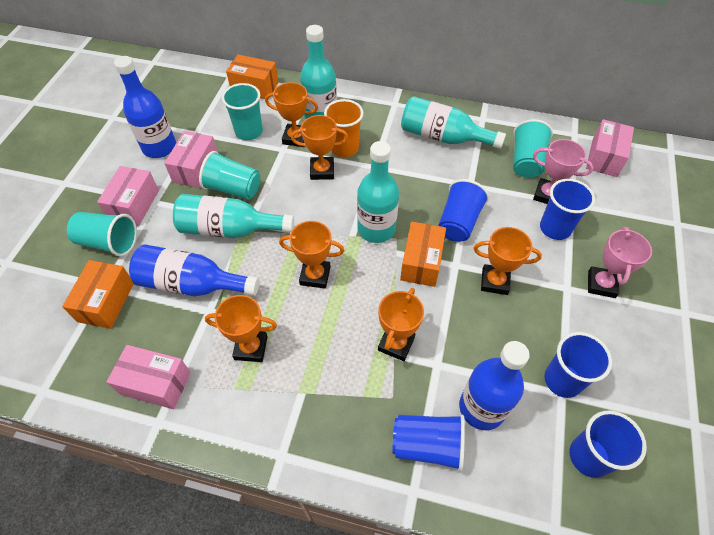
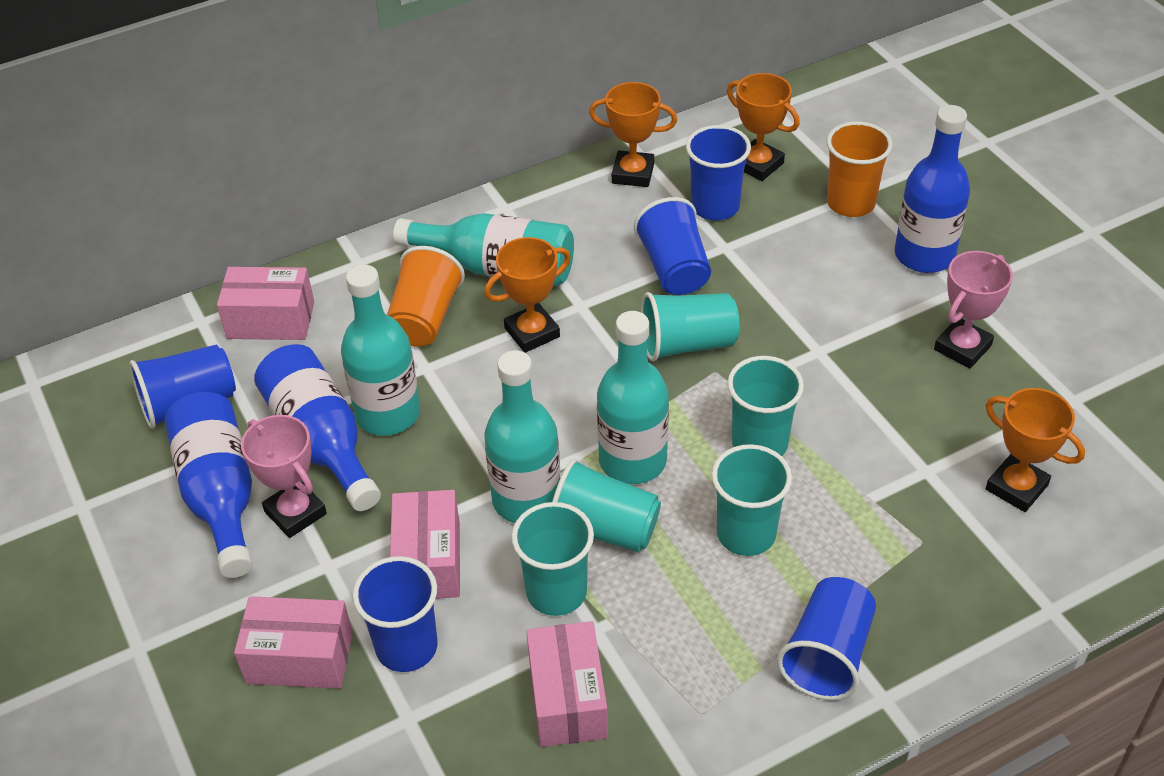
orange box: [62,260,134,329] [226,55,278,99] [400,222,446,287] = 3 -> none = 0
orange cup: [324,99,363,157] = 1 -> [387,246,465,346] [827,121,892,217] = 2
orange trophy: [205,295,277,362] [265,82,318,147] [279,221,345,289] [291,115,348,180] [378,288,424,361] [473,227,542,295] = 6 -> [484,237,571,353] [589,82,677,187] [727,73,800,181] [985,388,1085,512] = 4
turquoise cup: [67,212,137,257] [199,151,260,200] [222,83,263,140] [513,119,553,178] = 4 -> [512,502,594,616] [552,458,661,552] [641,292,739,362] [712,444,792,556] [728,356,804,456] = 5

